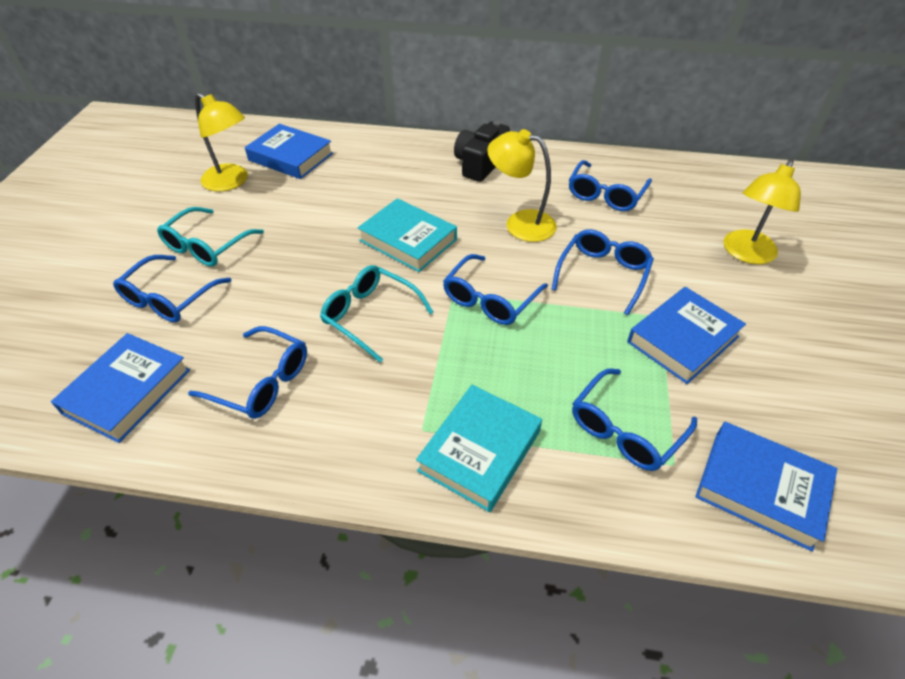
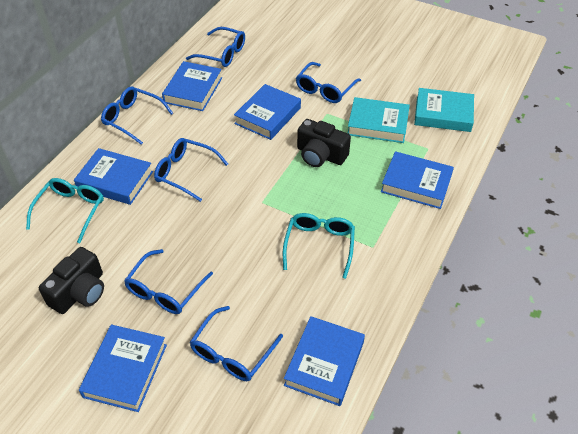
black camera: [454,121,510,182] = 1 -> [39,247,104,314] [297,119,351,167] = 2
blue book: [51,333,190,443] [245,124,333,179] [627,287,746,384] [695,422,837,552] = 4 -> [74,148,153,205] [79,324,167,412] [162,61,222,111] [234,84,301,140] [284,316,365,406] [381,151,454,209] = 6
yellow lamp: [195,92,248,192] [487,129,557,242] [723,159,801,264] = 3 -> none = 0

